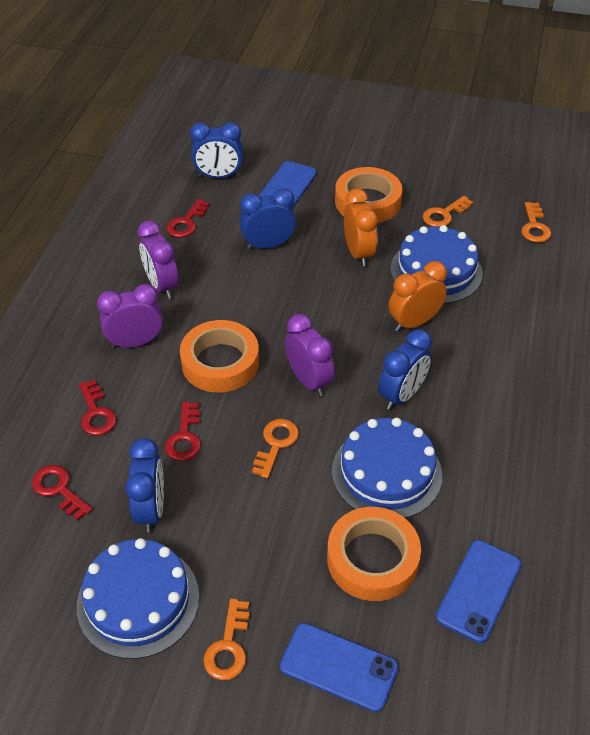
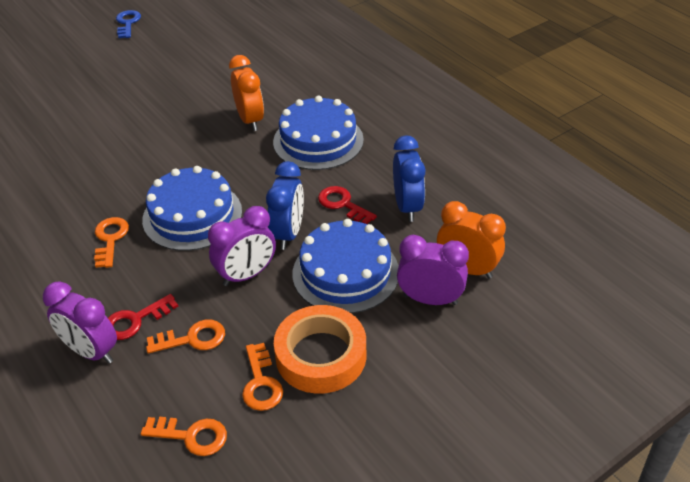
blue clock: [126,438,164,533] [190,122,243,178] [239,188,296,250] [378,329,432,410] = 4 -> [266,161,304,250] [393,135,425,222] = 2
blue key: none = 0 -> [116,10,141,38] = 1
blue phone: [259,161,317,209] [280,623,398,712] [436,540,521,643] = 3 -> none = 0
orange tape: [180,320,259,393] [327,507,421,601] [335,167,403,223] = 3 -> [274,305,366,394] = 1
red key: [32,465,92,520] [79,380,117,436] [165,402,201,461] [166,199,209,238] = 4 -> [108,294,178,340] [318,186,377,224] = 2

